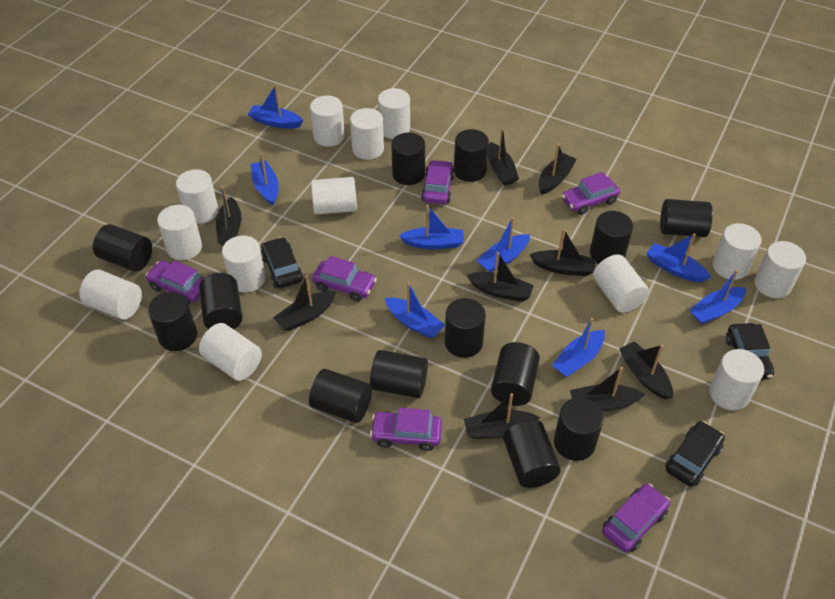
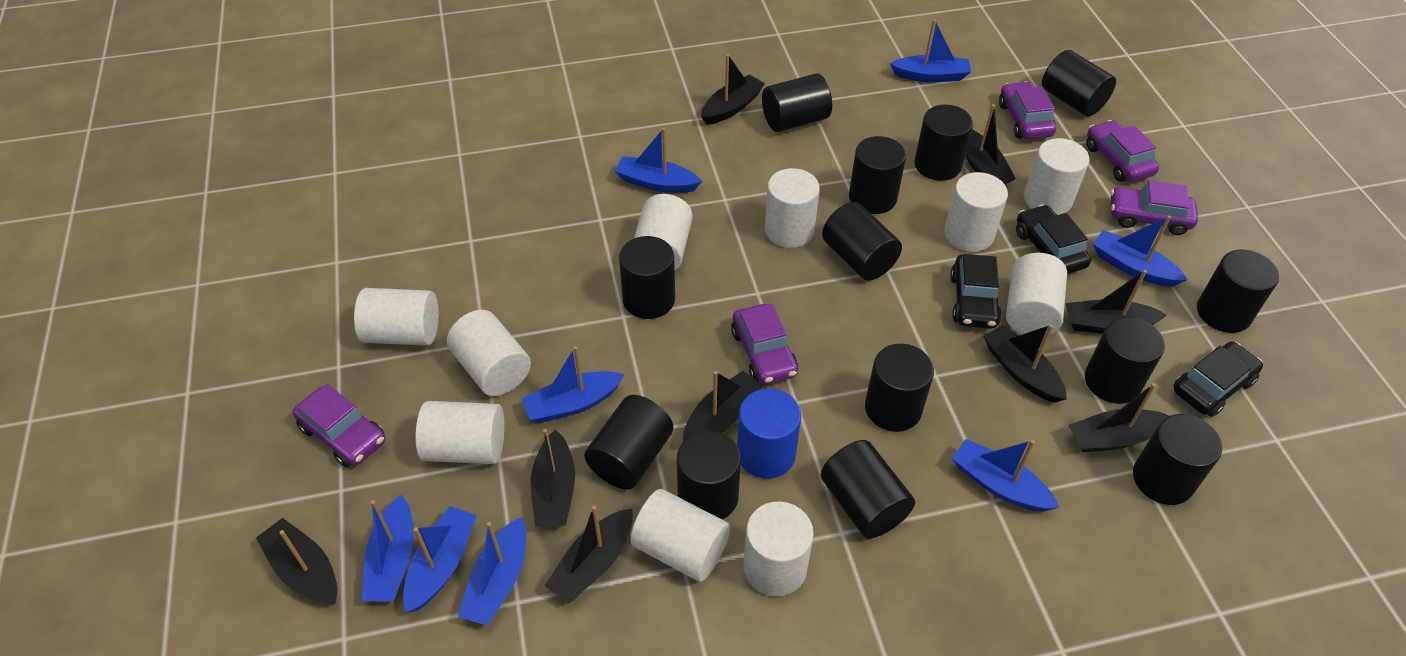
blue cylinder: none = 0 -> [737,388,801,479] = 1
purple car: [145,260,204,304] [312,256,377,302] [370,408,442,451] [421,160,455,204] [562,172,620,215] [602,484,670,552] = 6 -> [293,384,385,467] [731,304,798,385] [999,81,1056,139] [1087,120,1159,182] [1110,181,1198,235] = 5
white cylinder: [79,270,142,320] [157,205,202,260] [176,169,219,224] [199,323,262,381] [222,235,266,293] [310,96,345,147] [311,177,357,215] [350,108,384,160] [378,88,410,139] [593,255,649,313] [709,349,764,410] [712,223,762,280] [754,241,806,298] = 13 -> [354,288,439,346] [415,401,504,464] [447,310,531,396] [630,489,730,582] [634,194,693,270] [743,501,814,597] [765,168,820,248] [944,172,1008,252] [1006,253,1067,336] [1024,138,1089,215] = 10

